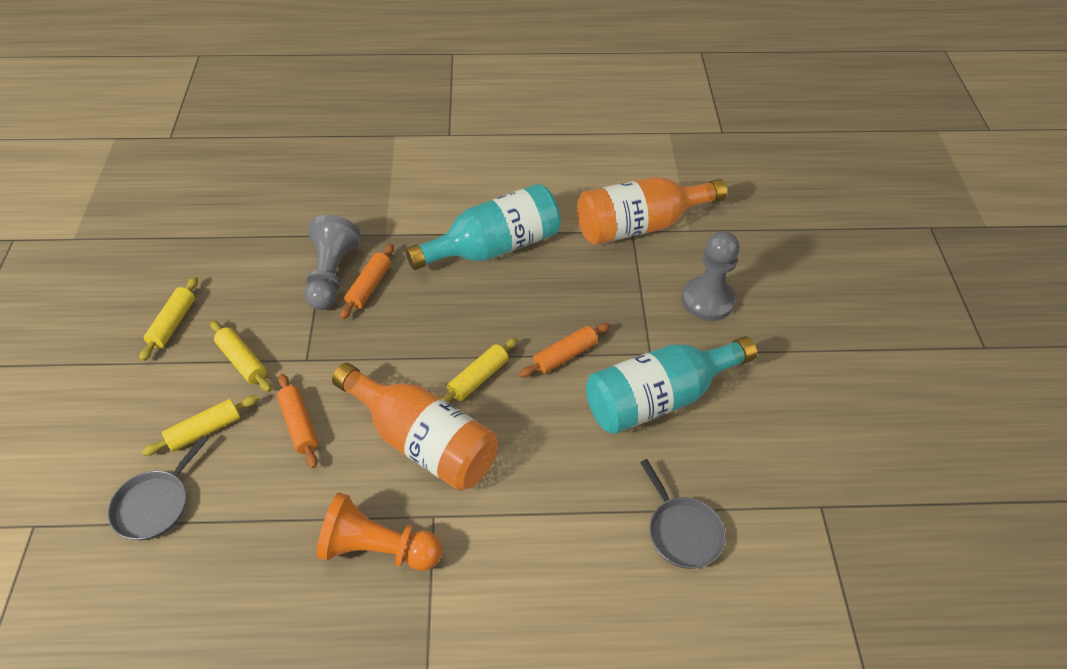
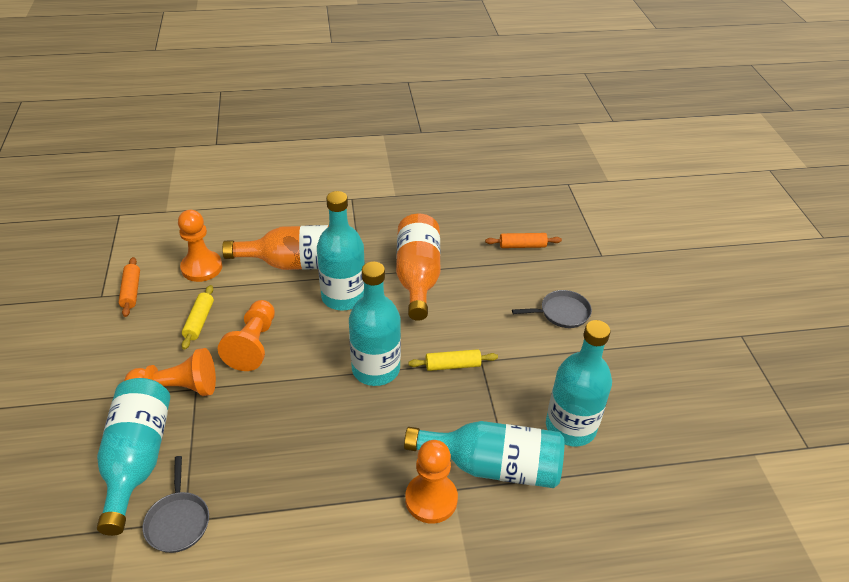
grey pawn: [305,215,361,310] [682,231,740,321] = 2 -> none = 0
orange pawn: [316,493,442,571] = 1 -> [124,348,216,396] [178,210,222,282] [218,300,275,371] [405,440,458,524] = 4
orange rolling pin: [277,374,318,468] [340,244,394,319] [519,323,610,378] = 3 -> [119,257,140,317] [485,233,562,248] = 2
turquoise bottle: [405,184,561,270] [586,336,757,434] = 2 -> [97,378,170,536] [317,191,365,310] [349,262,401,386] [404,421,564,488] [546,320,612,446] = 5
yellow rolling pin: [139,277,198,361] [142,395,259,456] [210,321,272,392] [440,337,518,403] = 4 -> [182,285,214,350] [408,349,498,371] = 2

